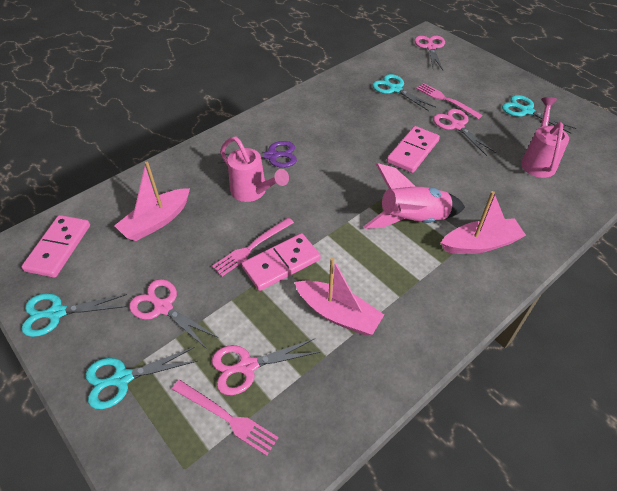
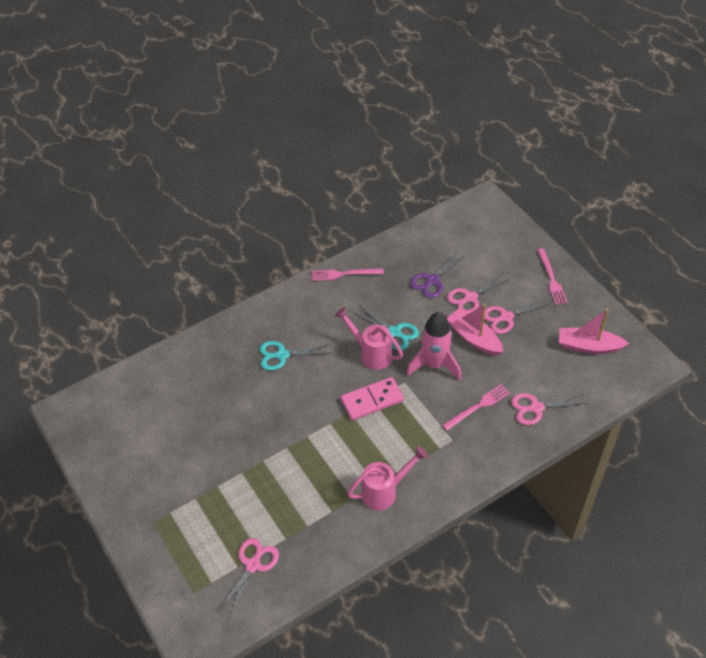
pink boat: [114,162,190,241] [295,257,384,335] [441,191,526,254] = 3 -> [447,304,503,356] [559,309,629,354] = 2
pink domino: [21,215,90,278] [242,233,321,291] [387,126,440,173] = 3 -> [341,377,404,420] = 1
turquoise scissors: [21,293,127,337] [85,347,197,409] [372,74,435,111] [502,95,576,134] = 4 -> [259,341,332,371] [352,305,419,351] = 2

